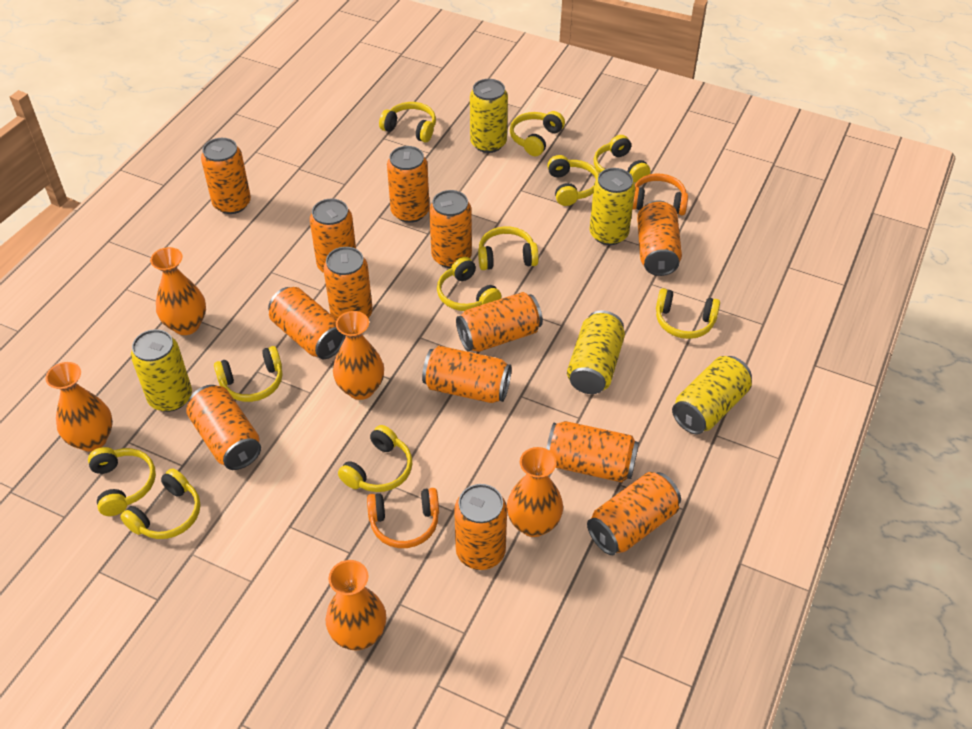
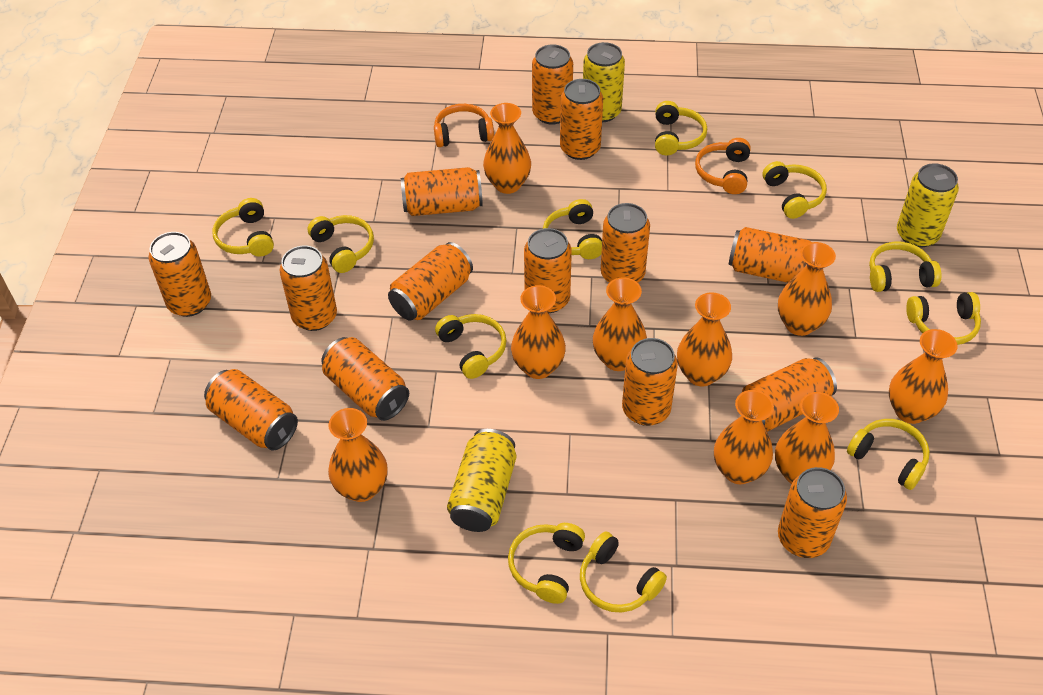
orange can: [186,385,261,470] [201,138,251,214] [268,287,346,359] [310,199,356,273] [323,247,372,319] [387,146,430,223] [422,346,512,403] [429,190,472,268] [454,484,507,570] [456,292,543,352] [546,421,639,482] [587,472,681,555] [637,200,682,276] = 13 -> [149,232,211,317] [204,369,298,451] [279,245,337,331] [321,337,409,421] [388,242,473,321] [401,167,483,216] [524,228,572,313] [532,44,573,125] [560,79,603,160] [601,203,650,283] [622,338,678,426] [729,227,811,283] [742,357,837,432] [778,467,847,558] = 14
orange vase: [45,362,113,452] [150,247,206,335] [326,560,386,650] [333,311,384,400] [507,447,563,537] = 5 -> [328,408,388,502] [483,103,531,194] [511,285,566,379] [593,277,647,371] [677,292,732,387] [714,390,774,484] [775,392,839,484] [778,242,836,336] [889,329,958,424] = 9
yellow can: [131,329,192,412] [470,79,508,153] [567,310,625,394] [590,168,635,245] [672,356,752,435] = 5 -> [447,429,516,532] [583,42,625,122] [897,163,959,248] = 3

